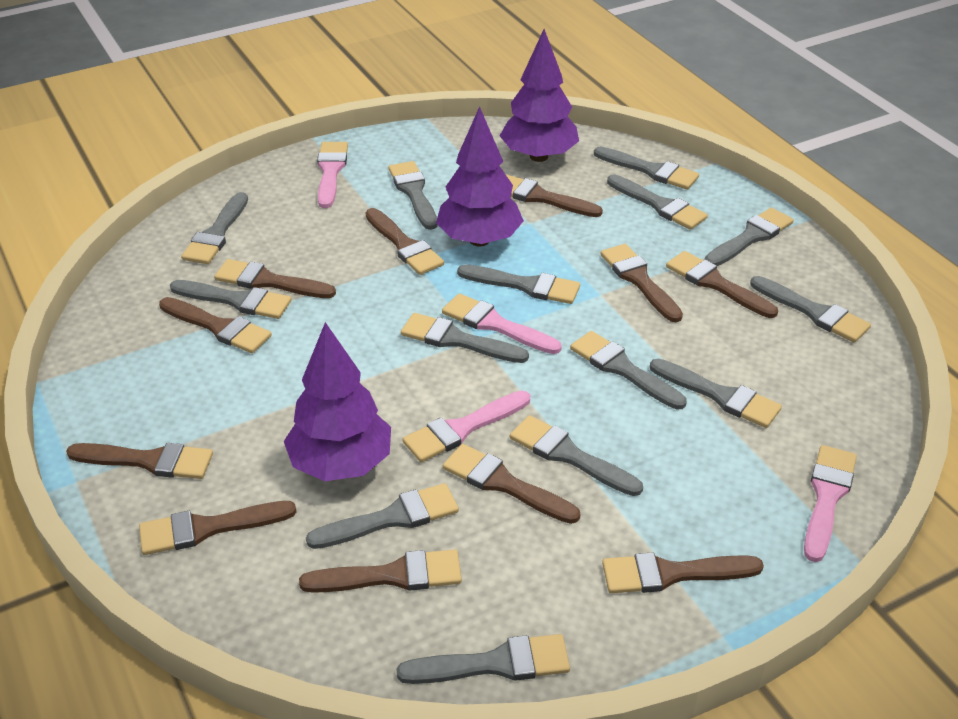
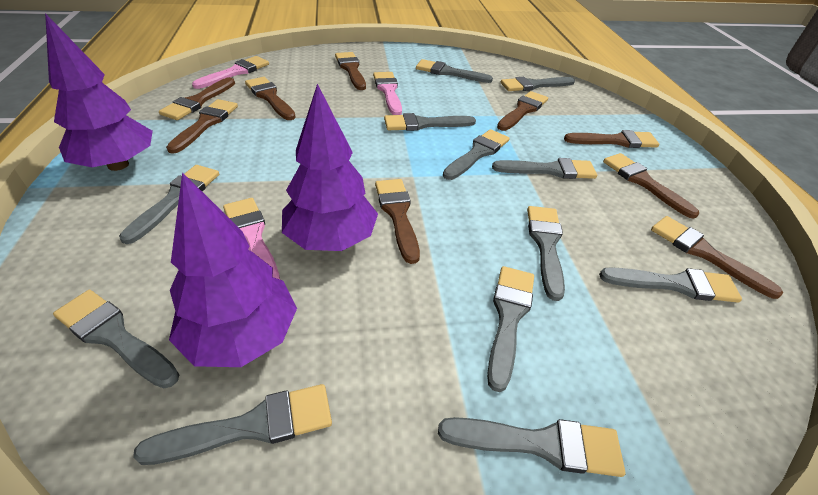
brown brush: [66,443,213,479] [139,501,296,555] [159,297,272,353] [214,259,336,298] [299,549,462,593] [366,208,444,275] [443,444,580,524] [506,174,603,217] [601,244,683,322] [602,552,764,593] [666,251,778,318] = 11 -> [159,77,235,120] [166,99,238,154] [245,77,296,120] [335,52,366,90] [375,179,420,264] [497,91,548,131] [564,130,659,148] [603,153,699,219] [651,216,783,299] = 9
grey brush: [170,280,292,319] [181,192,248,264] [306,483,459,549] [388,161,438,230] [396,634,570,684] [401,313,529,363] [457,265,580,304] [510,415,643,496] [570,331,687,409] [594,147,699,190] [607,175,708,230] [650,358,782,428] [705,207,794,266] [750,276,871,342] = 14 -> [53,290,179,388] [119,165,219,244] [133,384,332,465] [384,113,476,131] [416,59,493,83] [438,417,626,477] [443,129,510,180] [487,266,534,392] [492,158,597,179] [501,77,575,91] [527,206,565,301] [599,267,742,303] = 12
pink brush: [317,142,348,208] [402,391,530,462] [442,293,562,354] [804,445,857,562] = 4 -> [192,56,269,89] [223,198,280,279] [373,72,402,115] = 3

